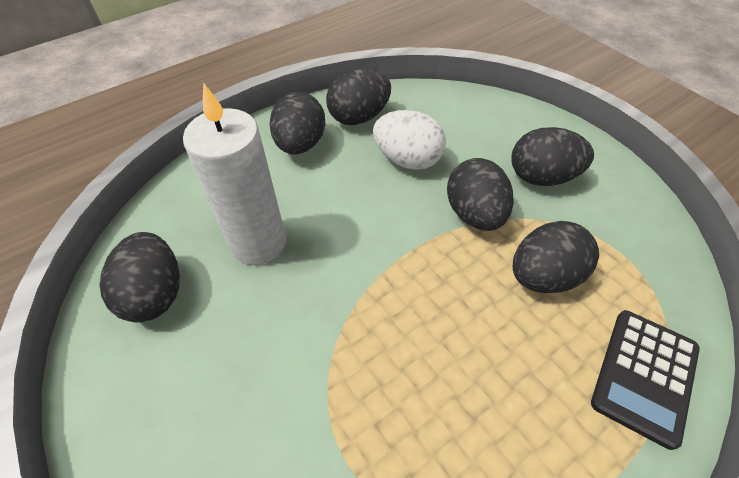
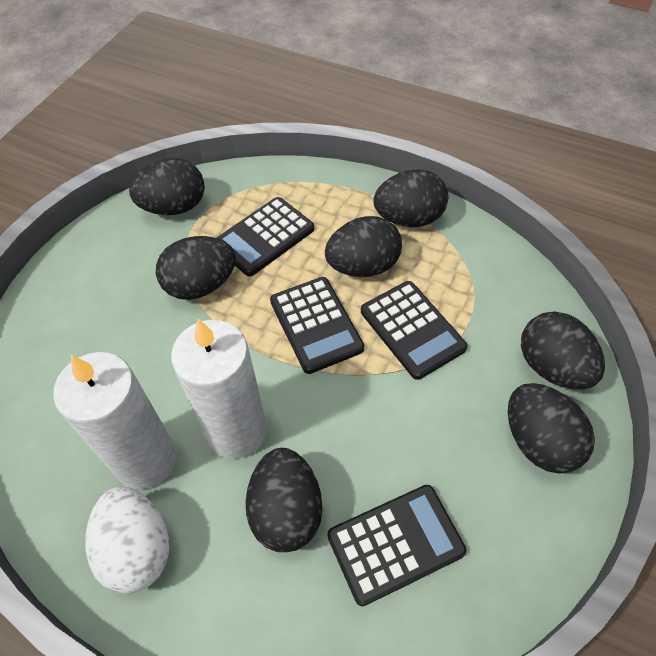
black calculator: [591,310,700,450] = 1 -> [217,197,314,277] [270,277,364,374] [327,485,467,606] [361,281,468,380] = 4
black egg: [99,232,180,322] [270,92,325,154] [326,69,391,125] [447,158,514,231] [511,127,594,186] [513,221,599,293] = 6 -> [129,158,205,215] [156,236,236,300] [245,448,322,552] [325,216,402,277] [373,170,448,227] [508,383,595,474] [521,311,605,389] = 7
white candle: [183,84,286,265] = 1 -> [53,352,176,489] [171,319,267,459] = 2

